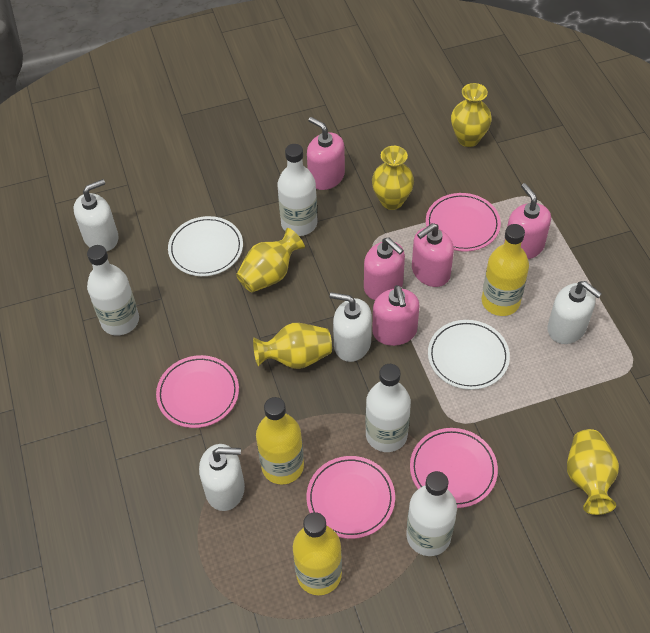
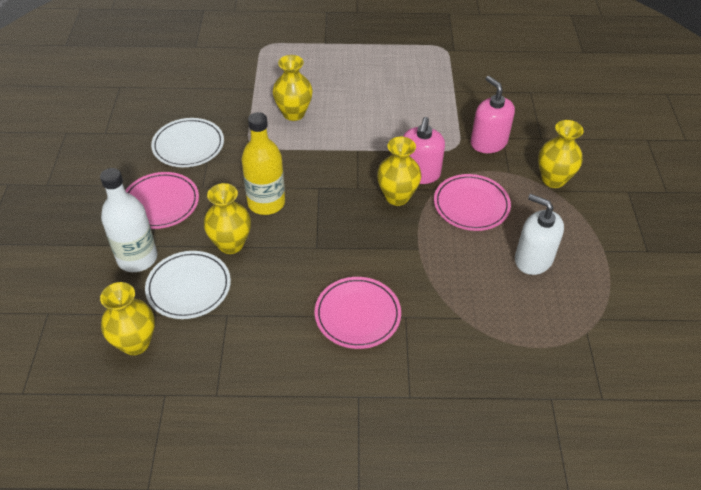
pink plate: [156,355,239,428] [306,456,395,539] [410,428,498,508] [426,193,501,251] = 4 -> [125,172,199,229] [315,277,401,349] [434,174,511,231] = 3
pink soap dispenser: [307,117,345,190] [364,238,405,300] [372,285,420,346] [412,223,454,287] [504,183,551,259] = 5 -> [403,117,445,184] [471,76,515,153] = 2
white bottle: [87,245,139,335] [277,144,318,236] [365,364,411,452] [406,471,457,556] = 4 -> [100,168,157,272] = 1
white soap dispenser: [74,179,119,251] [199,444,245,511] [330,292,372,362] [547,281,602,344] = 4 -> [515,194,564,275] = 1
yellow bottle: [256,397,304,484] [293,512,342,595] [482,224,529,316] = 3 -> [241,112,285,215] = 1

